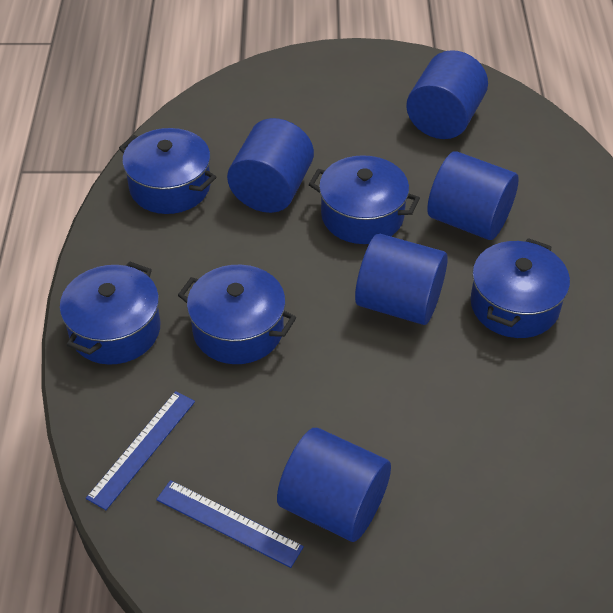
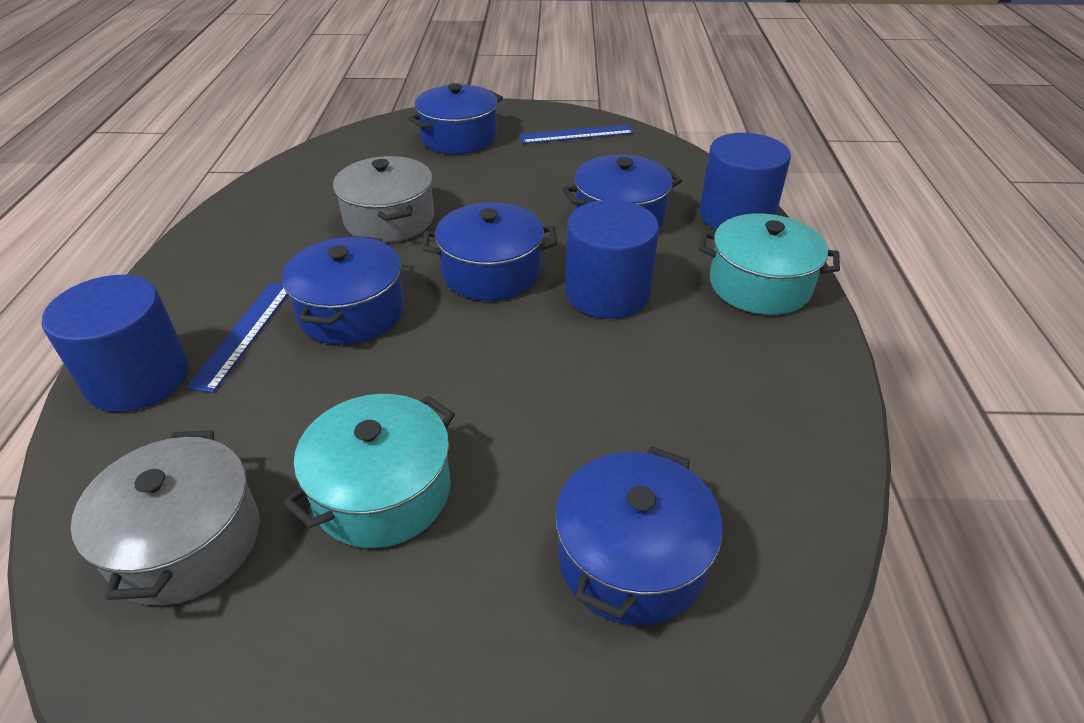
blue cylinder: [227,118,314,213] [277,428,391,542] [355,233,448,325] [406,50,488,139] [427,151,519,240] = 5 -> [42,275,189,412] [565,200,659,319] [699,133,791,230] = 3
grey pot: none = 0 -> [71,430,260,605] [333,156,434,243] = 2
turquoise pot: none = 0 -> [283,394,455,548] [699,213,840,315] = 2

